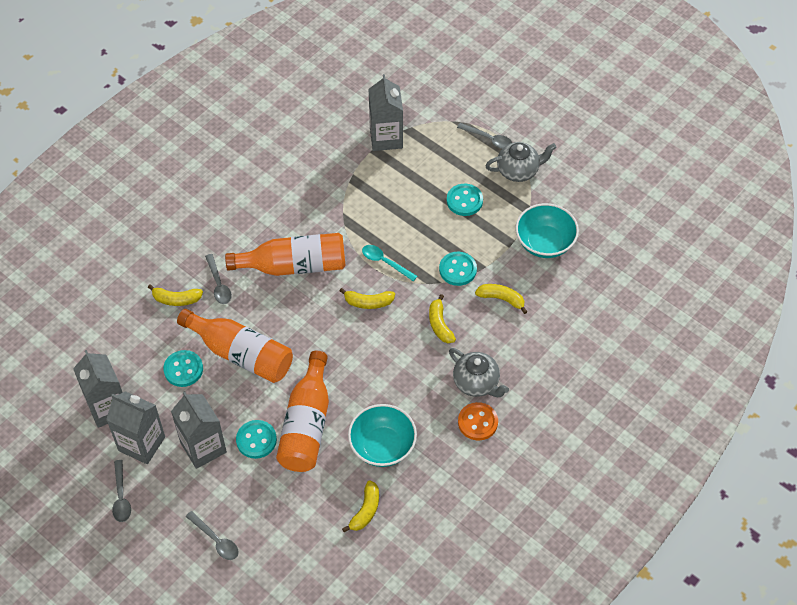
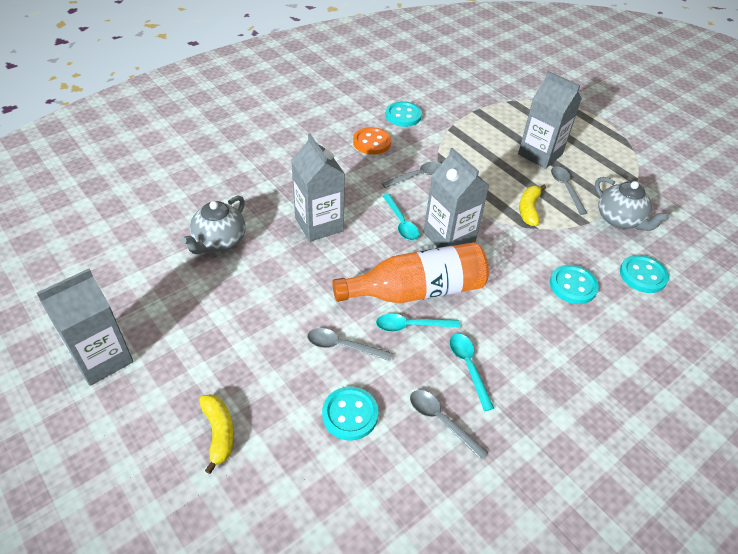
orange bottle: [177,309,293,383] [225,233,346,276] [276,351,329,472] = 3 -> [332,242,489,303] = 1
turquoise bowl: [348,404,417,467] [515,203,579,258] = 2 -> none = 0
turquoise spoon: [362,245,417,281] = 1 -> [376,313,460,332] [383,194,419,241] [449,334,494,411] = 3
yellow banana: [148,284,203,306] [339,288,395,309] [342,480,379,532] [429,294,456,343] [475,284,527,314] = 5 -> [199,394,234,474] [519,185,546,226] = 2

